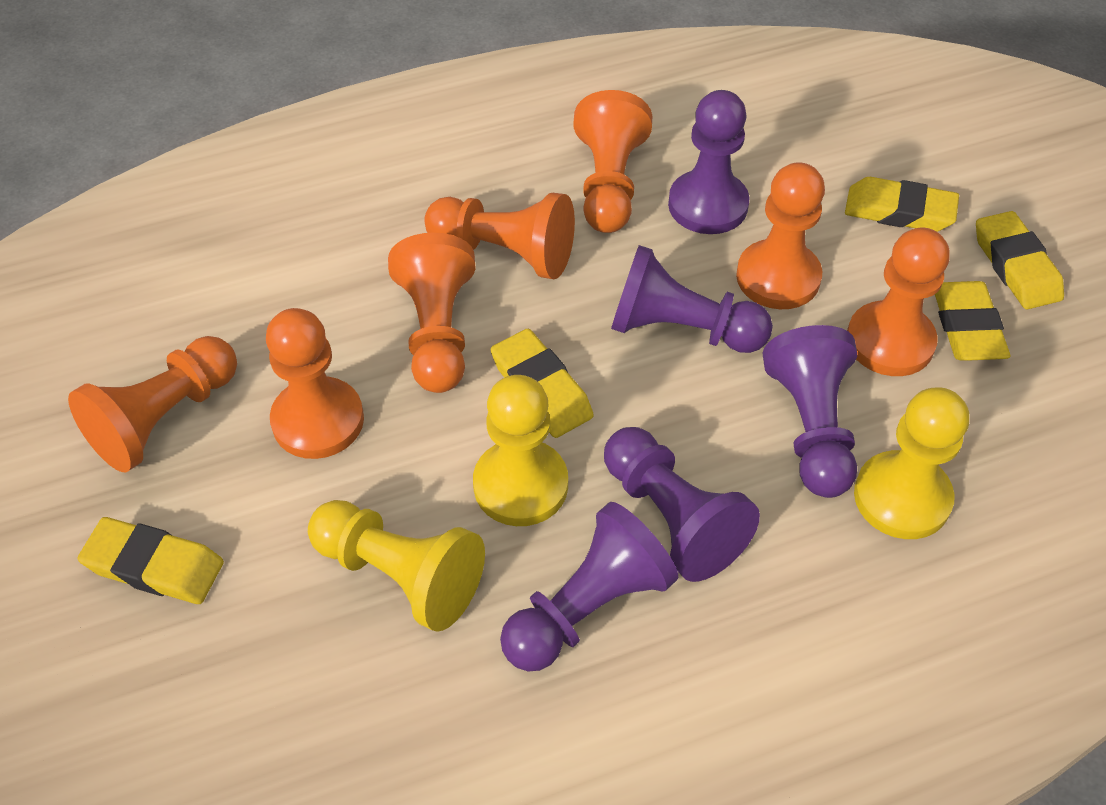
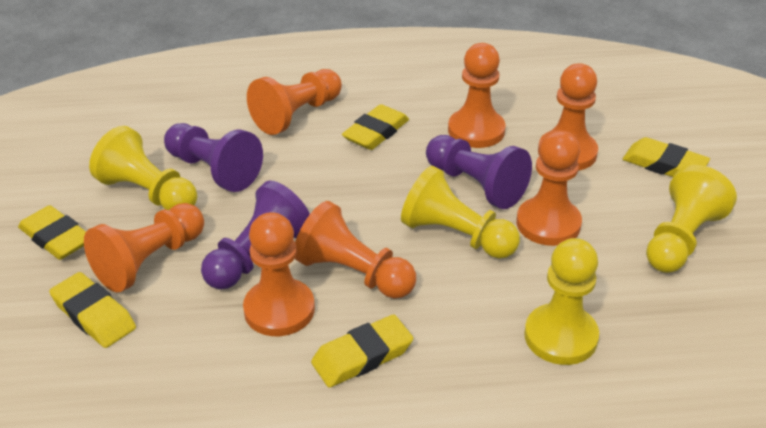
purple pawn: [500,502,678,672] [604,427,760,582] [611,245,773,353] [668,90,750,234] [762,325,857,498] = 5 -> [164,123,263,192] [201,181,310,289] [426,135,532,209] = 3
yellow pawn: [308,500,485,632] [473,375,568,526] [854,388,969,539] = 3 -> [89,126,197,210] [401,166,520,259] [524,238,599,365] [646,165,737,273] = 4

